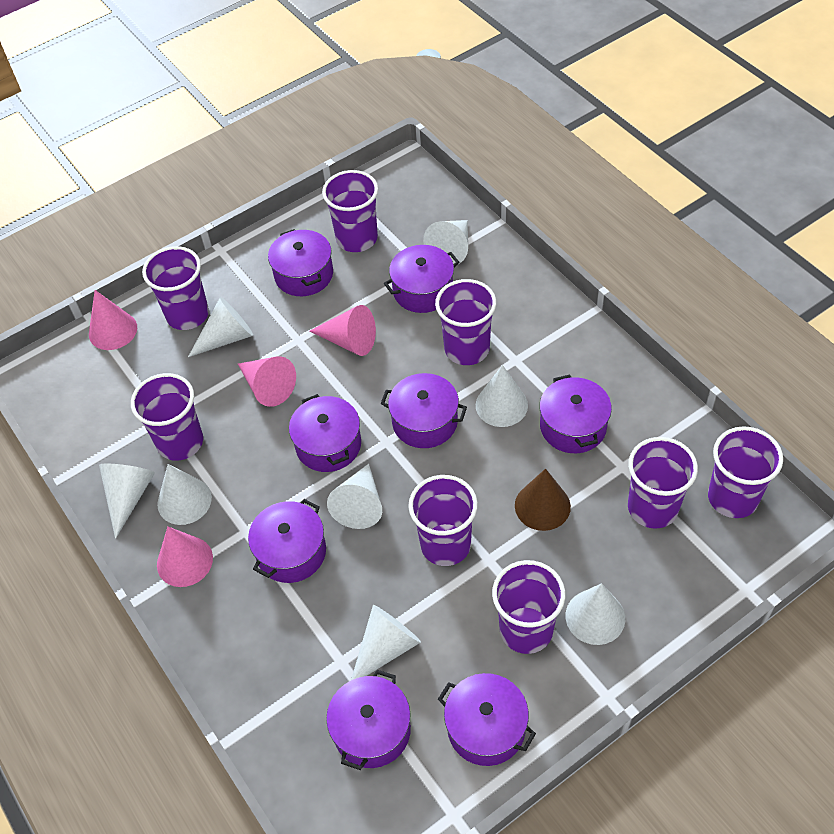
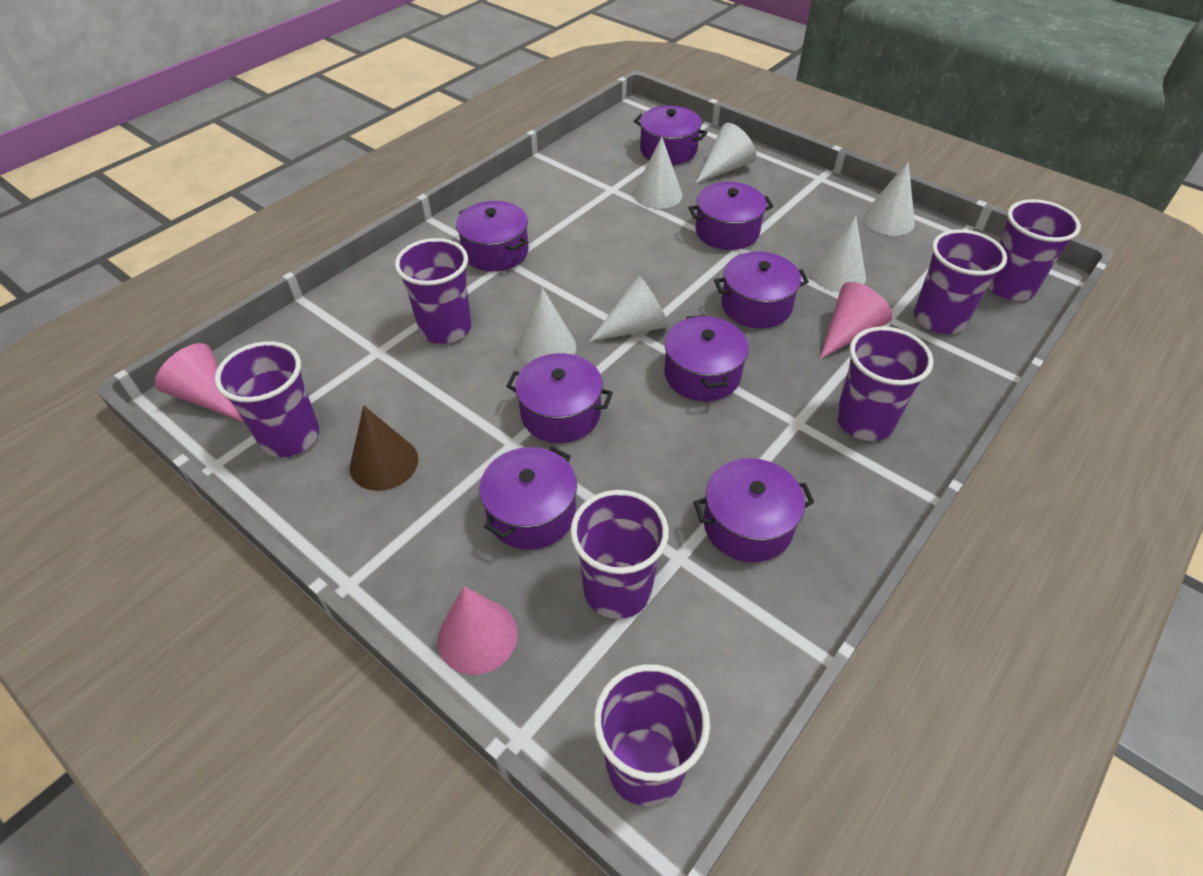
pink cone: [89,290,137,350] [157,527,213,587] [238,356,296,407] [310,305,376,356] = 4 -> [155,343,243,422] [438,586,518,675] [820,282,893,359] = 3
purple cup: [131,373,203,461] [142,246,209,330] [322,170,378,252] [408,475,478,566] [435,279,496,365] [492,560,565,654] [628,437,698,529] [708,426,783,518] = 8 -> [215,341,319,457] [395,238,471,344] [570,490,669,619] [594,664,710,806] [836,326,933,441] [914,229,1007,334] [987,199,1081,301] = 7
white cone: [99,464,155,539] [157,464,212,525] [188,297,253,357] [327,464,382,529] [351,605,421,680] [423,220,468,264] [476,365,528,427] [566,583,625,645] = 8 -> [517,287,576,364] [589,276,669,342] [634,136,682,209] [696,123,756,183] [811,215,866,292] [863,161,915,236] = 6

